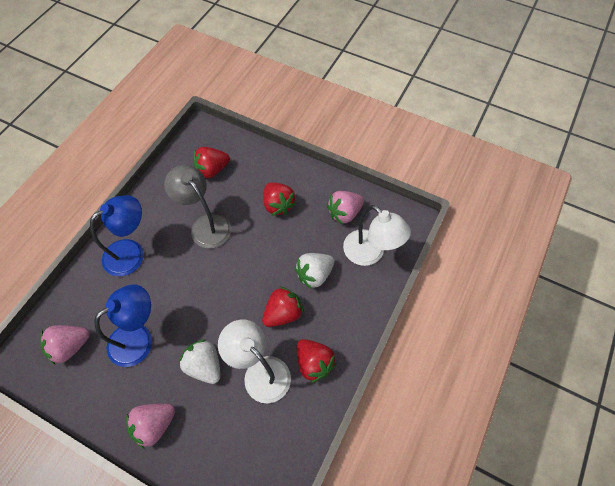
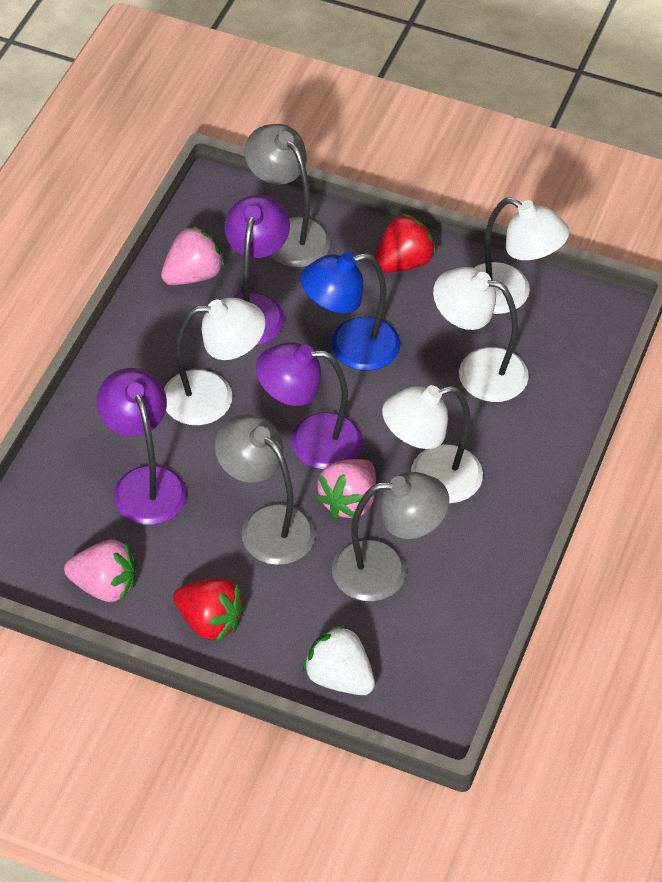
blue lamp: [90,195,144,276] [94,284,152,367] = 2 -> [301,252,401,371] = 1
grey lamp: [164,165,231,248] = 1 -> [215,414,316,565] [244,124,331,267] [332,472,449,602] = 3
purple lamp: none = 0 -> [97,368,187,525] [224,195,290,346] [256,342,363,470] = 3
red strawberry: [193,147,230,178] [262,286,304,327] [263,183,296,216] [297,339,337,383] = 4 -> [173,578,245,642] [375,213,436,273] = 2
white lamp: [218,320,291,403] [343,205,411,266] = 2 -> [164,297,265,425] [382,385,483,503] [433,267,529,402] [474,197,570,314] = 4
white strawberry: [179,340,221,384] [295,253,335,289] = 2 -> [303,624,375,695] = 1

